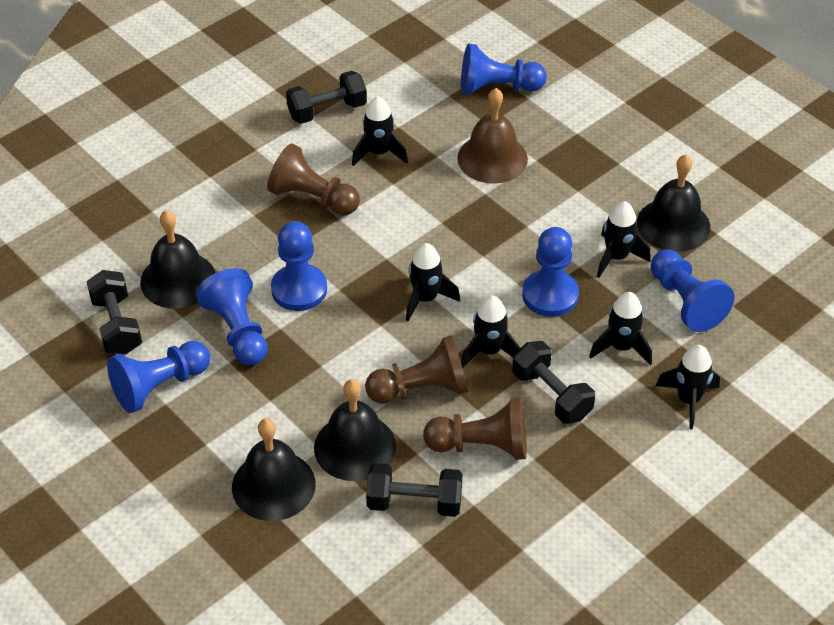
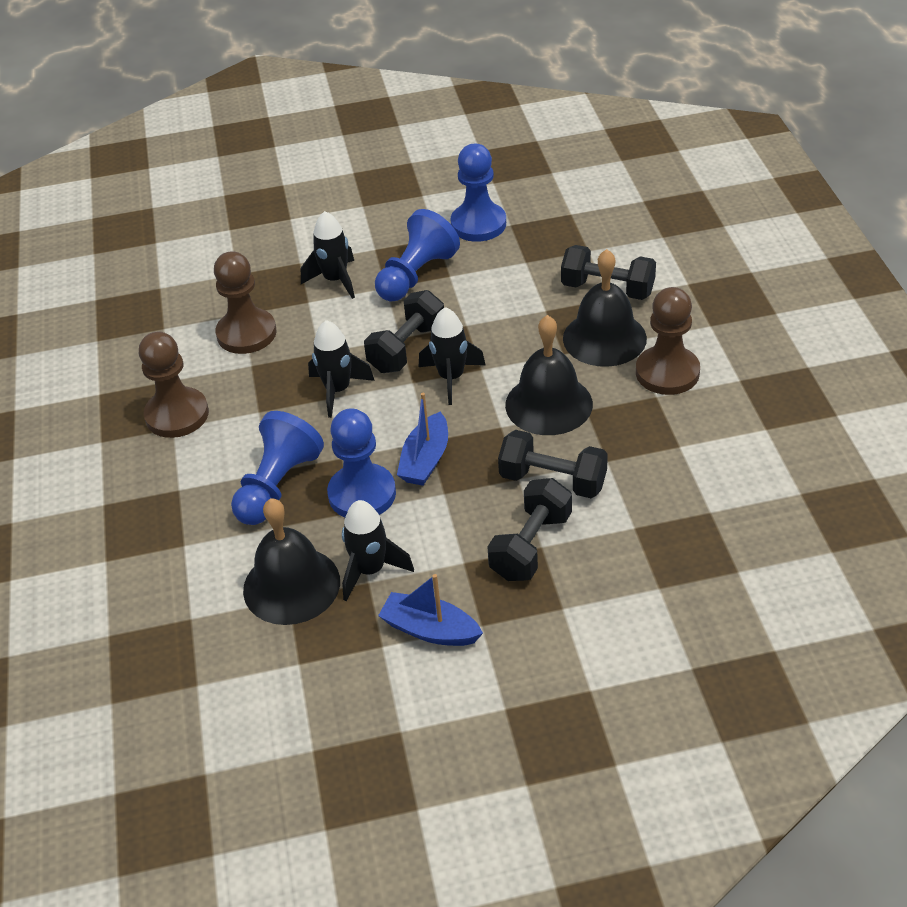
black bell: [140,210,215,309] [232,418,316,521] [314,379,396,481] [637,155,710,252] = 4 -> [243,498,340,625] [505,315,593,435] [563,249,647,367] = 3
black rocket: [352,96,408,166] [406,243,460,321] [461,296,520,368] [589,292,652,365] [597,201,651,278] [656,345,720,429] = 6 -> [301,211,355,299] [308,320,375,418] [342,500,414,601] [419,307,486,405] = 4
blue boat: none = 0 -> [378,574,483,646] [397,393,448,486] = 2
blue pawn: [107,341,210,413] [196,268,268,365] [271,221,327,311] [461,43,547,95] [522,227,579,317] [651,249,734,332] = 6 -> [231,411,324,525] [327,408,396,517] [375,209,460,301] [451,144,506,242] = 4
brown bell: [457,88,528,184] = 1 -> none = 0

